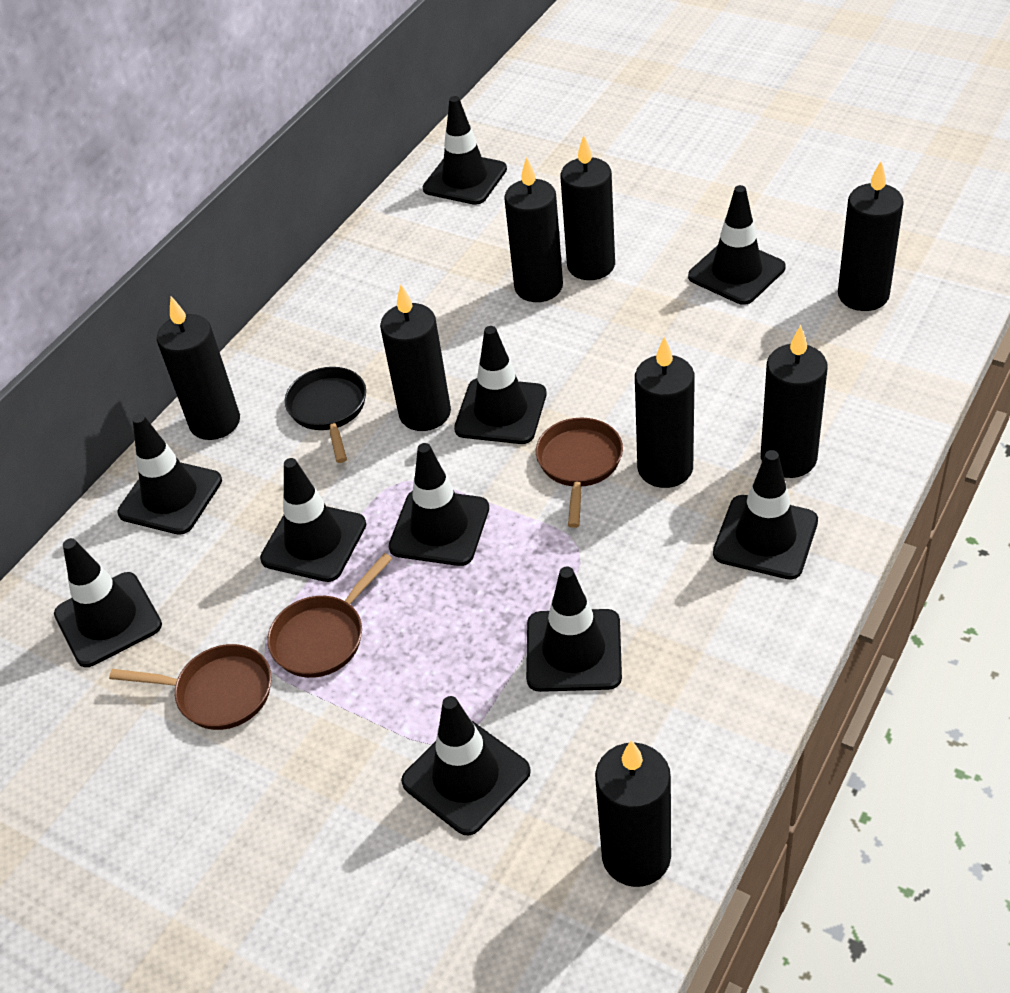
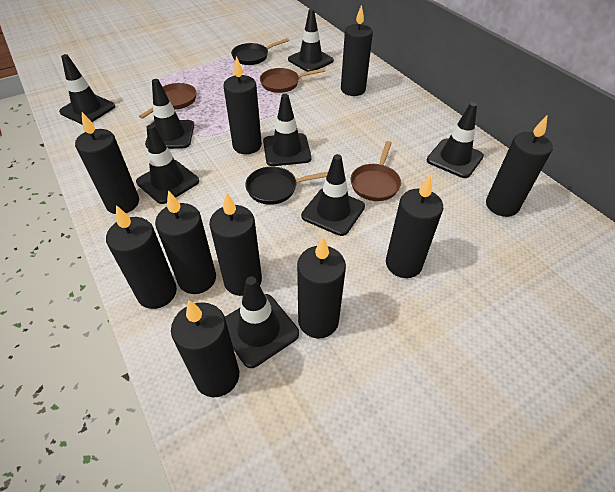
black candle: [157,296,240,440] [380,284,451,431] [504,157,563,302] [560,135,615,280] [595,740,671,887] [635,337,695,488] [761,325,828,478] [838,161,904,311] = 8 -> [75,112,139,214] [106,205,177,309] [155,190,216,294] [171,300,239,397] [209,192,262,296] [223,56,262,154] [297,237,346,338] [341,5,373,96] [386,175,443,278] [486,116,553,217] = 10
black pan: [285,367,366,463] = 1 -> [231,38,289,65] [245,166,328,205] = 2
black traffic cone: [54,538,162,667] [117,414,222,535] [260,458,366,582] [389,443,489,566] [401,696,531,836] [423,96,507,205] [454,326,547,444] [526,567,622,692] [688,185,786,305] [713,450,818,579] = 10 -> [59,54,115,125] [136,124,199,204] [145,79,194,149] [225,276,299,368] [263,94,311,166] [288,9,334,72] [301,154,365,236] [427,102,484,178] = 8

